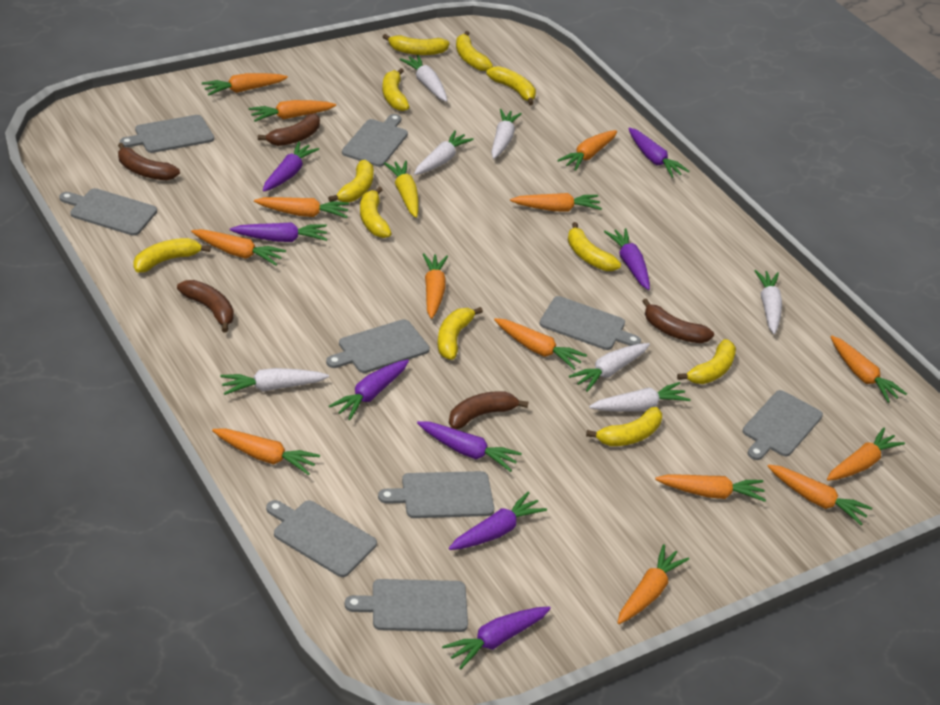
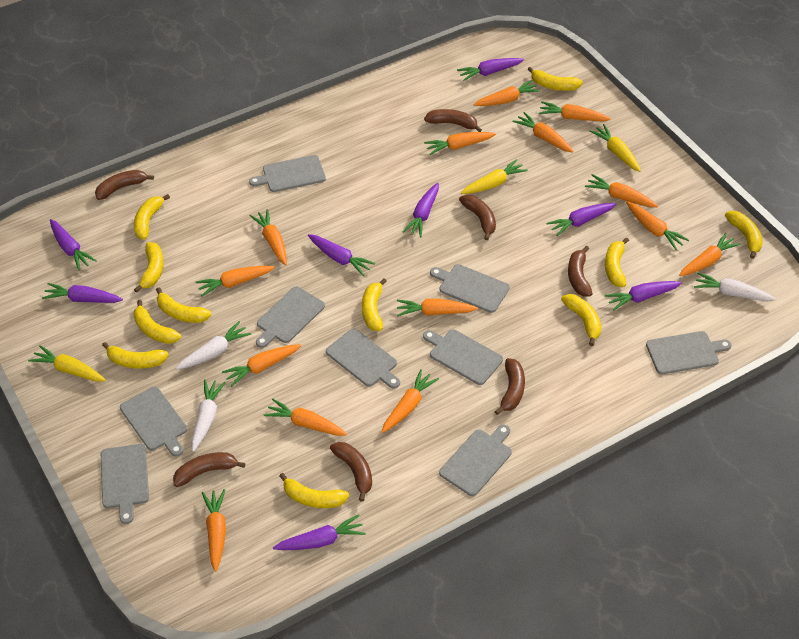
brown banana: [118,143,180,180] [177,280,234,332] [258,114,320,146] [449,391,529,429] [642,298,714,343] = 5 -> [95,170,154,200] [173,452,246,487] [330,442,372,502] [424,109,482,132] [459,195,496,240] [494,358,525,415] [568,246,592,296] = 7
white carrot: [220,368,329,395] [400,55,447,102] [414,130,474,175] [491,109,522,159] [569,343,650,392] [589,382,691,412] [754,270,782,334] = 7 -> [176,321,251,370] [191,379,226,452] [694,272,776,301] = 3
yellow carrot: [384,161,419,218] = 1 -> [28,345,106,382] [461,159,528,194] [589,124,641,172] = 3

